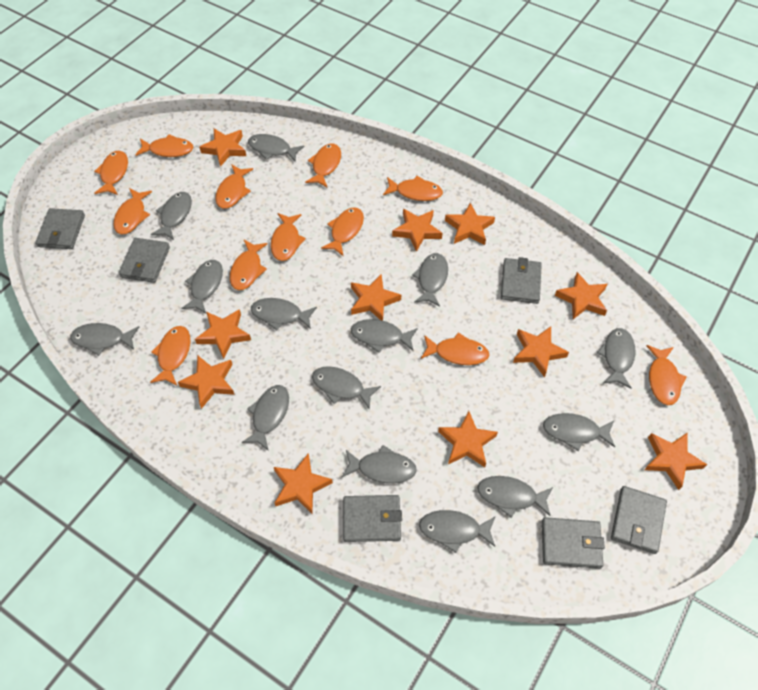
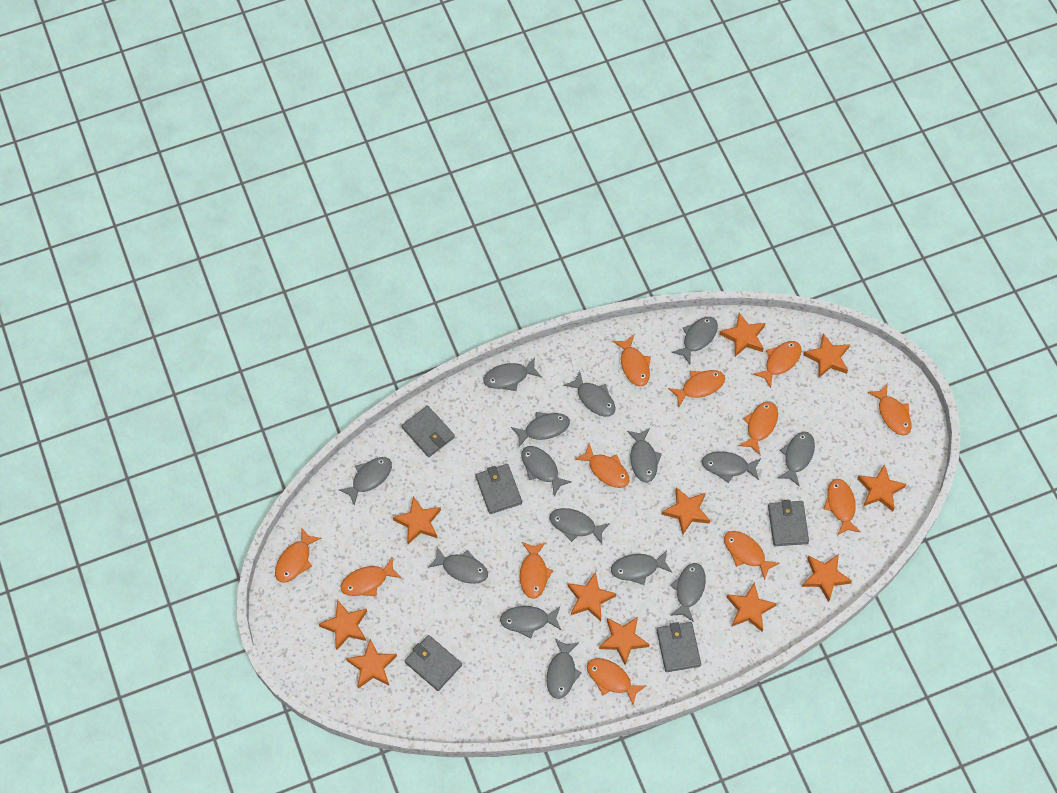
grey fish: [70,323,139,356] [151,192,192,240] [181,260,223,314] [242,385,289,451] [248,134,304,162] [251,298,317,331] [312,366,381,410] [342,445,417,483] [351,319,418,353] [412,253,448,307] [419,510,496,553] [477,476,553,518] [543,413,615,451] [597,328,636,388] = 14 -> [339,457,392,506] [428,547,488,584] [483,357,542,391] [500,606,561,638] [511,412,570,447] [521,446,572,496] [546,639,582,699] [550,508,610,544] [564,371,615,417] [611,550,672,585] [627,428,662,483] [670,563,706,622] [672,317,718,364] [702,451,761,483] [778,432,815,487] = 15
grey wallet: [35,208,85,249] [119,238,170,283] [343,495,402,542] [501,257,542,304] [542,517,605,569] [611,486,667,554] = 6 -> [402,406,455,457] [405,635,462,691] [476,464,522,514] [656,622,701,672] [768,500,809,546] = 5

